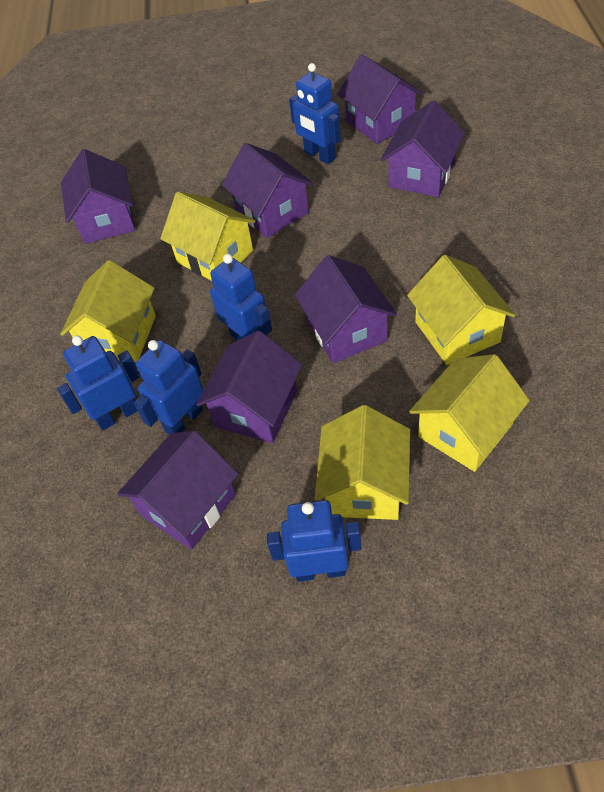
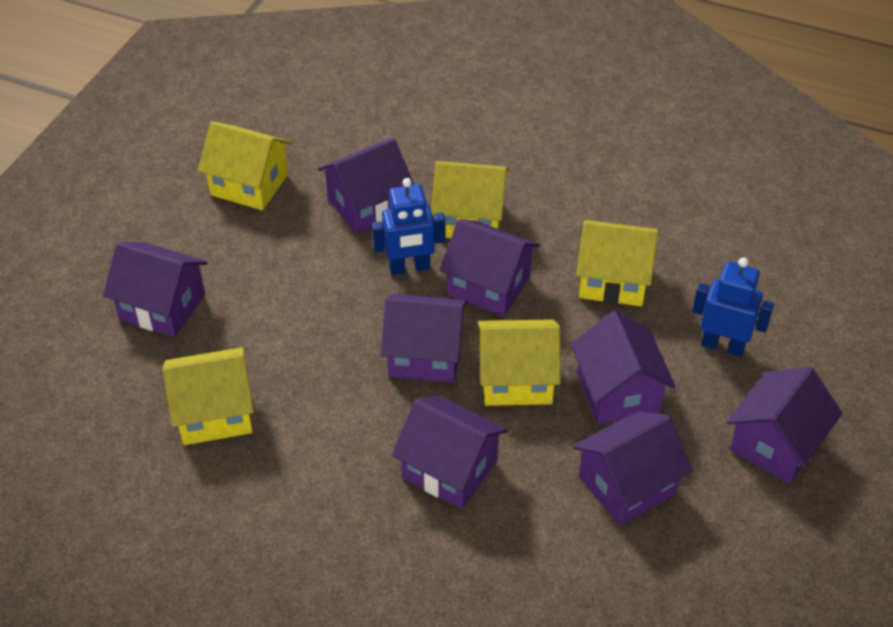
blue robot: [57,335,140,431] [134,340,204,435] [210,254,272,340] [267,500,361,582] [289,63,341,164] = 5 -> [372,178,445,275] [692,258,774,357] = 2
purple house: [61,149,135,244] [118,431,239,550] [196,331,302,443] [222,143,314,238] [295,255,397,363] [337,54,423,144] [381,100,465,197] = 7 -> [103,242,208,337] [318,138,414,234] [381,294,468,383] [392,396,508,509] [440,219,540,316] [571,311,676,425] [573,411,693,526] [727,367,843,484] = 8

